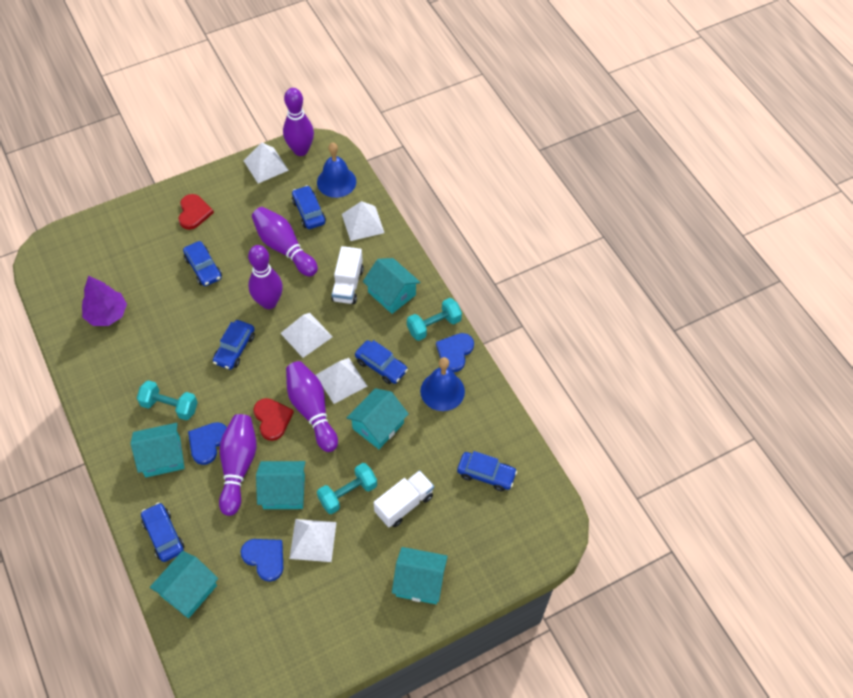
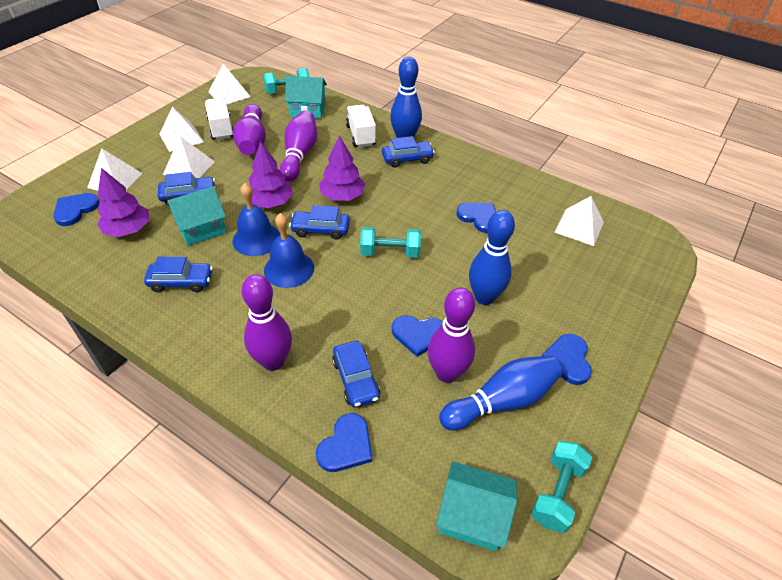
blue bowling pin: none = 0 -> [390,57,422,138] [439,355,562,430] [469,210,515,305] = 3
blue car: [141,503,184,562] [183,241,222,286] [213,320,255,370] [292,185,326,229] [355,340,408,384] [457,451,517,491] = 6 -> [144,257,213,292] [158,172,215,204] [289,205,350,240] [332,341,380,408] [382,136,435,168] = 5
blue heart: [188,422,227,465] [241,539,283,582] [436,333,474,372] = 3 -> [53,193,100,226] [316,413,372,472] [392,315,443,357] [456,202,496,233] [542,334,592,385] = 5
purple bowling pin: [219,414,257,516] [248,245,283,309] [252,207,318,277] [283,88,314,156] [286,361,338,452] = 5 -> [233,104,266,155] [242,274,292,371] [280,110,317,182] [428,287,475,383] = 4
purple tree: [82,276,127,326] = 1 -> [97,168,149,237] [249,141,293,208] [319,136,365,201] = 3
red heart: [178,194,214,230] [253,398,294,441] = 2 -> none = 0
turquoise house: [131,423,185,477] [150,551,218,618] [256,461,305,509] [346,388,409,449] [363,258,420,314] [392,547,448,604] = 6 -> [167,186,227,246] [285,76,327,119] [436,461,517,551] = 3

